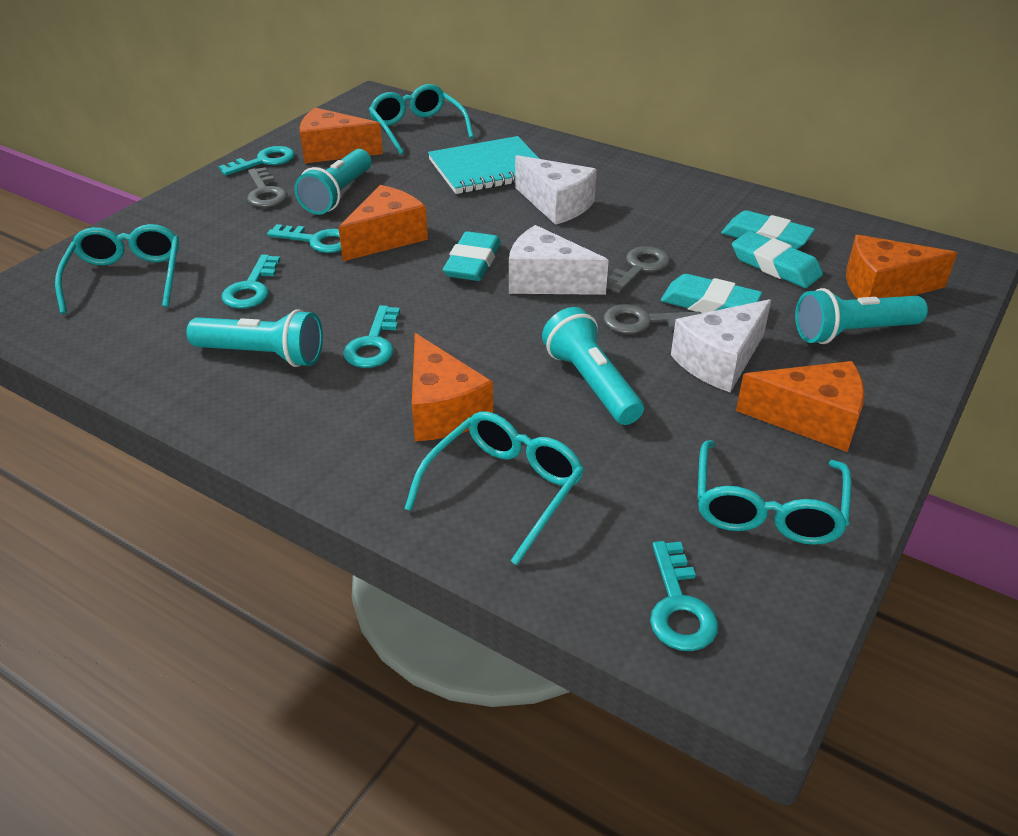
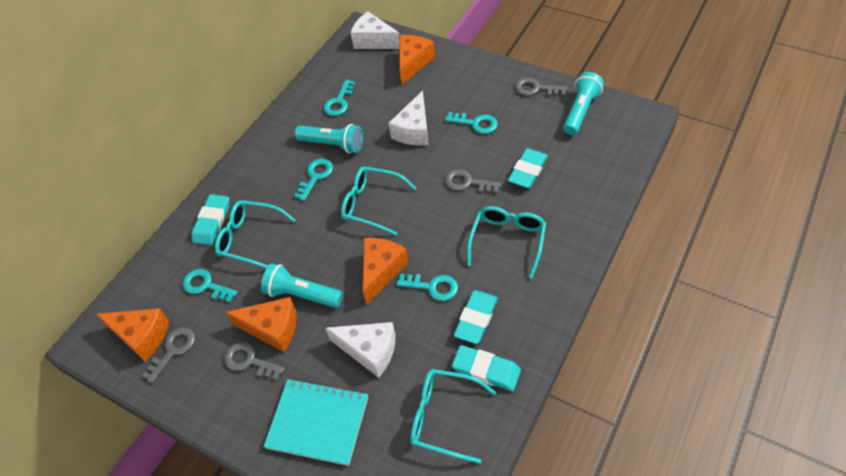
grey key: [247,167,288,208] [604,304,701,334] [606,246,670,294] = 3 -> [142,327,195,383] [224,342,285,380] [445,169,501,193] [515,78,567,96] = 4
orange cheese: [299,108,383,163] [338,185,428,261] [412,333,493,441] [736,361,865,452] [846,235,957,299] = 5 -> [96,308,169,362] [225,297,297,352] [363,238,409,305] [399,35,435,85] = 4
turquoise flashlight: [187,309,323,367] [295,149,371,215] [542,307,644,425] [795,288,928,344] = 4 -> [261,263,343,308] [294,124,363,153] [563,72,604,135] = 3

